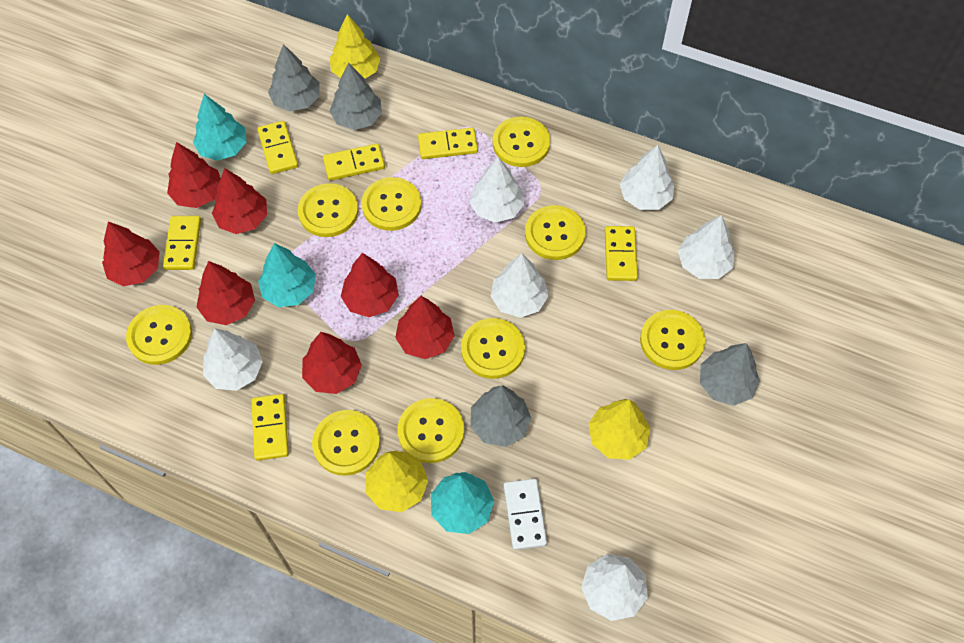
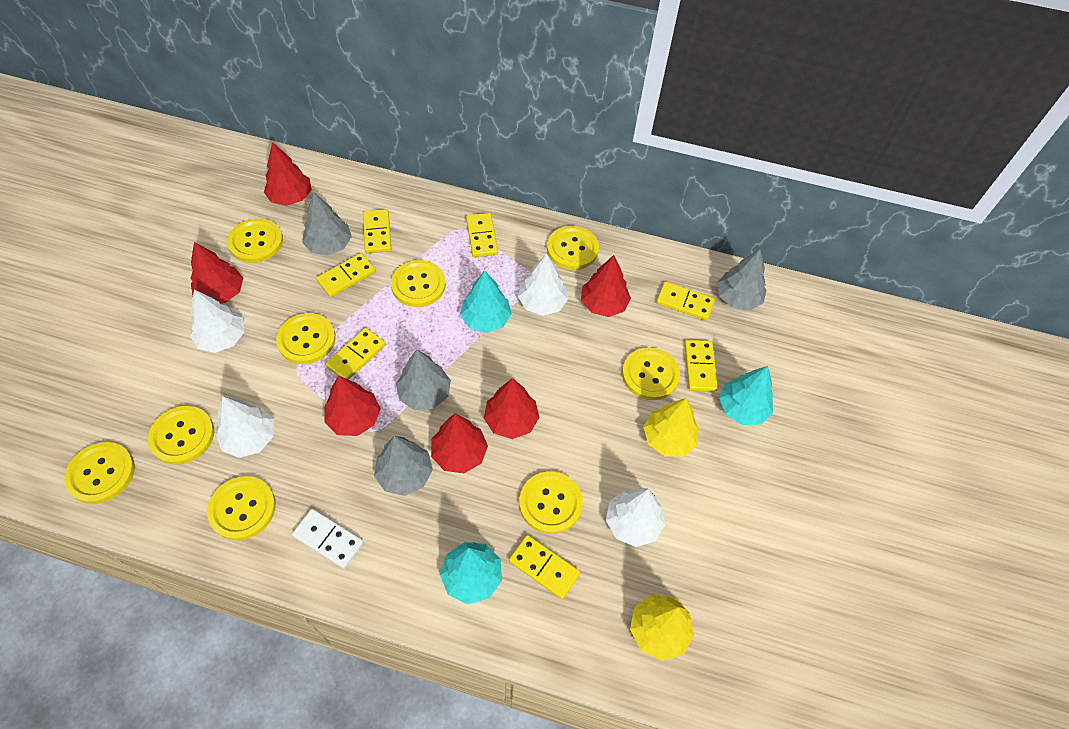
red tree: [102,221,160,286] [167,142,221,208] [197,261,255,325] [212,168,267,234] [302,332,362,394] [341,253,399,317] [395,296,455,359] = 7 -> [190,242,243,304] [264,142,312,206] [324,376,381,436] [431,414,488,473] [484,378,540,439] [581,255,631,317] = 6
white tree: [203,329,263,391] [469,157,524,223] [491,253,548,318] [581,554,648,621] [620,145,674,210] [678,215,735,279] = 6 -> [190,290,245,353] [216,396,274,458] [518,253,568,316] [606,488,665,547] = 4
yellow domino: [163,216,201,270] [251,394,289,461] [257,121,298,174] [323,143,385,181] [418,128,478,159] [605,226,638,281] = 6 -> [316,253,376,297] [326,328,386,380] [363,209,391,253] [466,213,498,257] [509,535,580,599] [656,281,715,321] [684,340,718,392] = 7
yellow tree: [330,14,381,79] [366,451,428,512] [589,399,650,460] = 3 -> [630,595,694,661] [643,398,699,457] = 2

